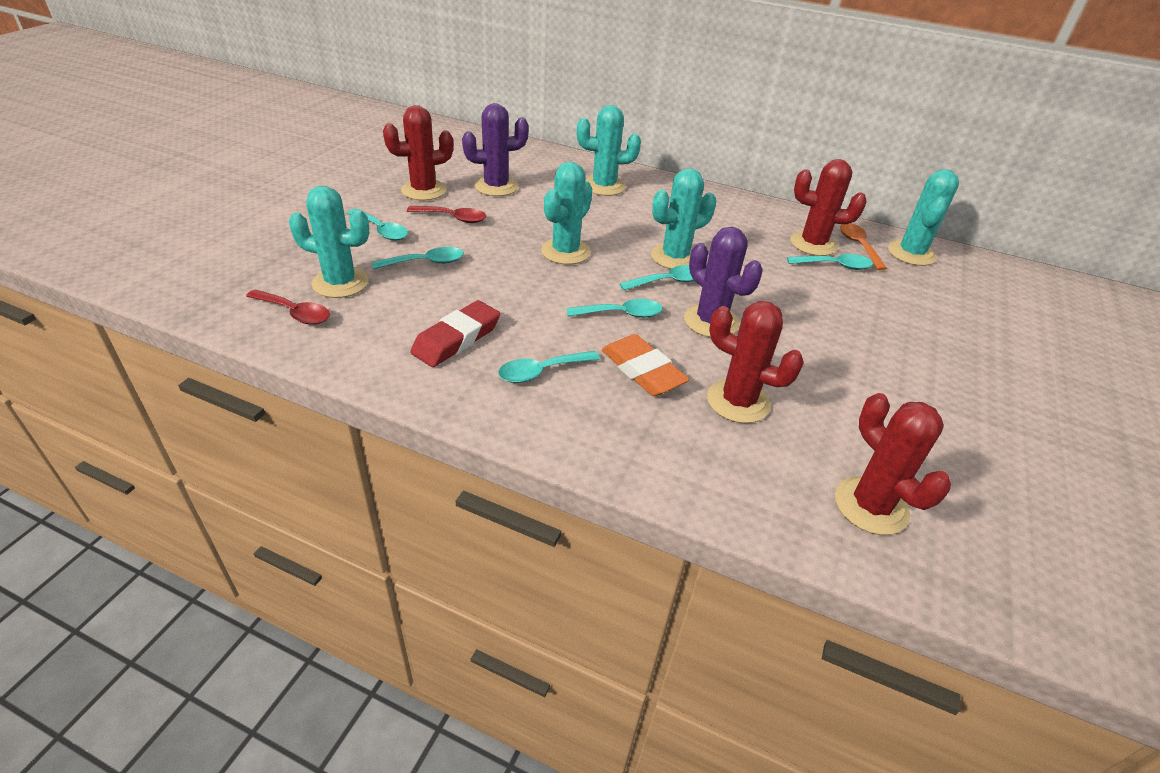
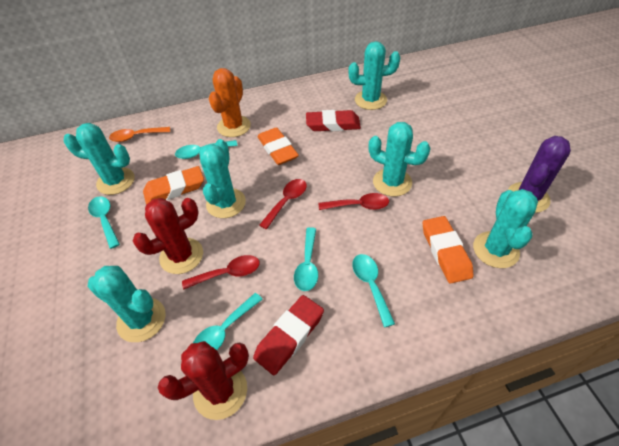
orange cactus: none = 0 -> [209,68,251,137] = 1
orange eraser: [602,334,689,396] = 1 -> [143,166,204,205] [257,127,299,165] [423,216,474,283] = 3
purple cactus: [462,103,529,196] [684,227,763,337] = 2 -> [508,136,571,213] = 1
red cactus: [383,105,453,201] [707,301,804,423] [790,159,866,256] [835,393,951,535] = 4 -> [133,198,203,274] [158,341,249,420] = 2
red eraser: [410,300,500,367] = 1 -> [253,295,324,375] [306,110,361,131] = 2
red spoon: [246,289,330,325] [407,206,486,223] = 2 -> [182,255,260,290] [259,179,307,229] [319,193,389,210] = 3
turquoise cactus: [289,186,369,298] [541,162,592,265] [577,105,641,196] [651,168,716,269] [888,169,959,266] = 5 -> [64,123,135,195] [87,266,166,342] [199,139,246,218] [348,41,400,110] [368,122,431,197] [473,189,538,268] = 6
turquoise spoon: [347,209,408,241] [372,247,464,269] [498,351,600,383] [567,299,663,318] [619,265,694,290] [787,254,873,270] = 6 -> [88,196,120,249] [175,140,237,159] [193,293,263,350] [294,227,318,291] [352,254,395,328] = 5

